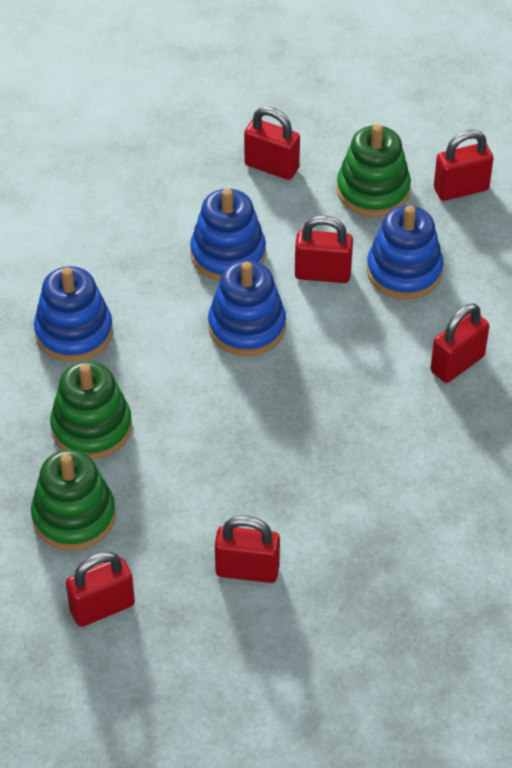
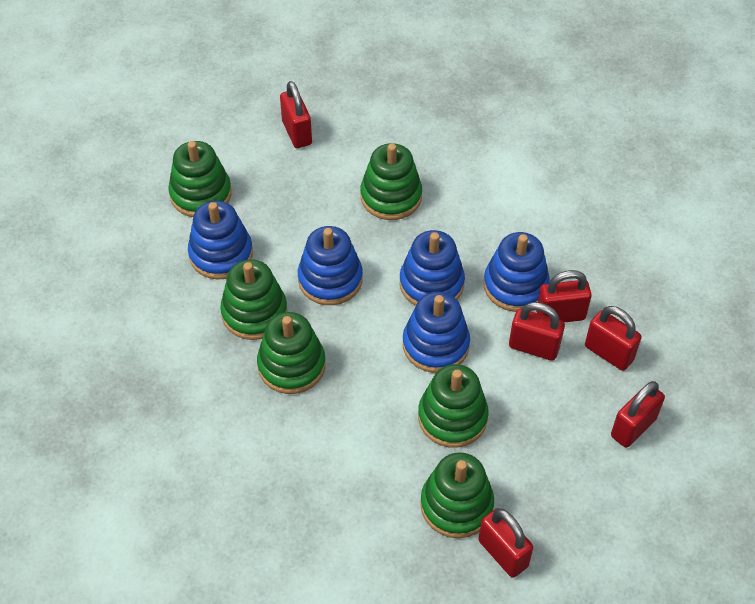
blue stacking toy: [34,266,113,362] [190,188,266,281] [208,261,286,356] [367,206,444,300] = 4 -> [188,201,253,280] [298,226,363,305] [400,230,465,306] [403,292,470,373] [483,232,550,312] = 5
green stacking toy: [31,450,116,551] [50,361,132,460] [337,124,411,217] = 3 -> [168,141,232,217] [220,259,288,340] [257,312,325,394] [360,143,422,220] [418,364,489,448] [420,452,494,538] = 6

